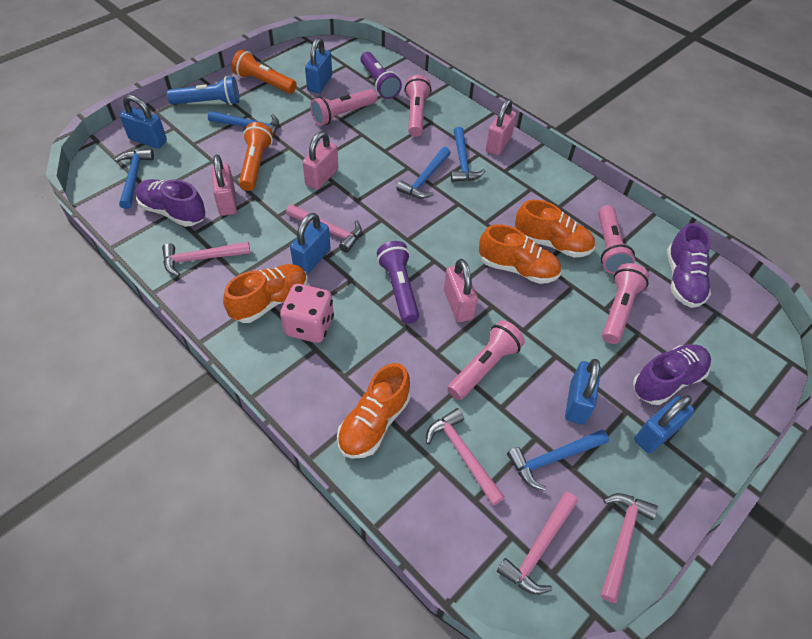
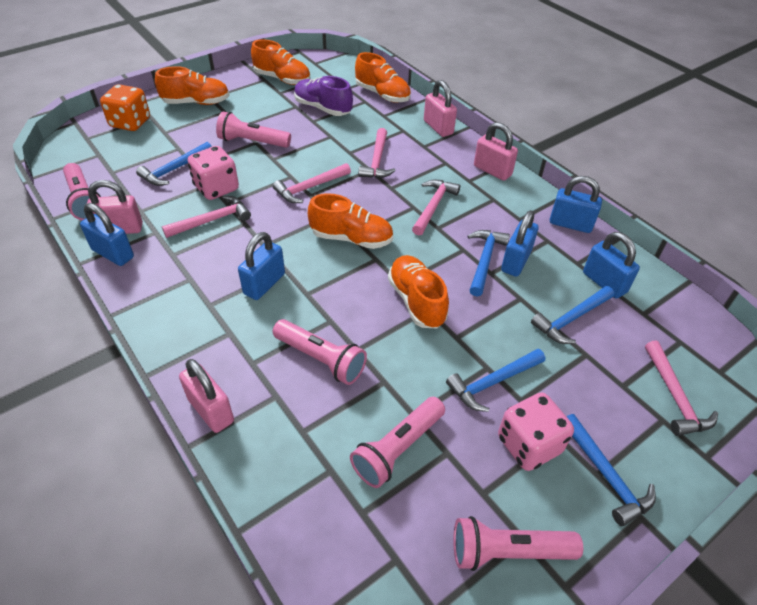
blue flashlight: [167,76,239,105] = 1 -> none = 0
orange dice: none = 0 -> [100,84,150,131] = 1
orange flashlight: [232,50,297,94] [239,122,273,191] = 2 -> none = 0
orange shoe: [223,264,308,323] [337,363,410,459] [479,224,561,284] [515,200,595,258] = 4 -> [155,66,230,105] [251,39,311,85] [308,193,393,249] [355,52,411,103] [388,255,449,328] = 5
pink dice: [280,284,334,343] = 1 -> [188,146,239,200] [498,393,574,471] = 2
purple flashlight: [360,52,402,99] [377,241,419,324] = 2 -> none = 0
purple shoe: [136,179,206,227] [633,344,711,405] [667,223,711,308] = 3 -> [294,76,353,116] = 1

